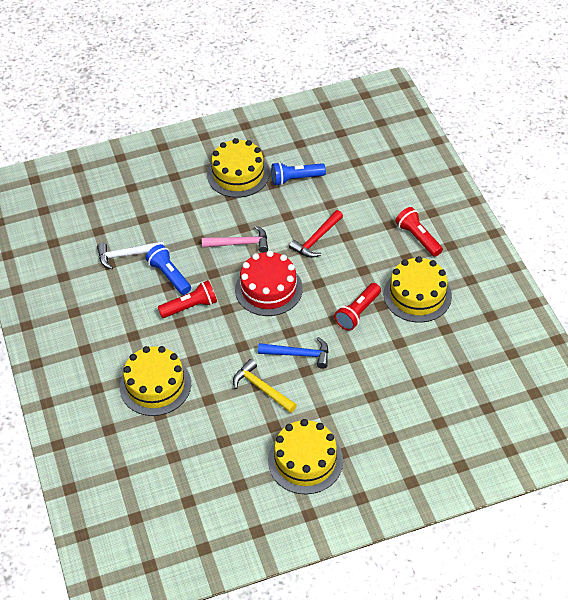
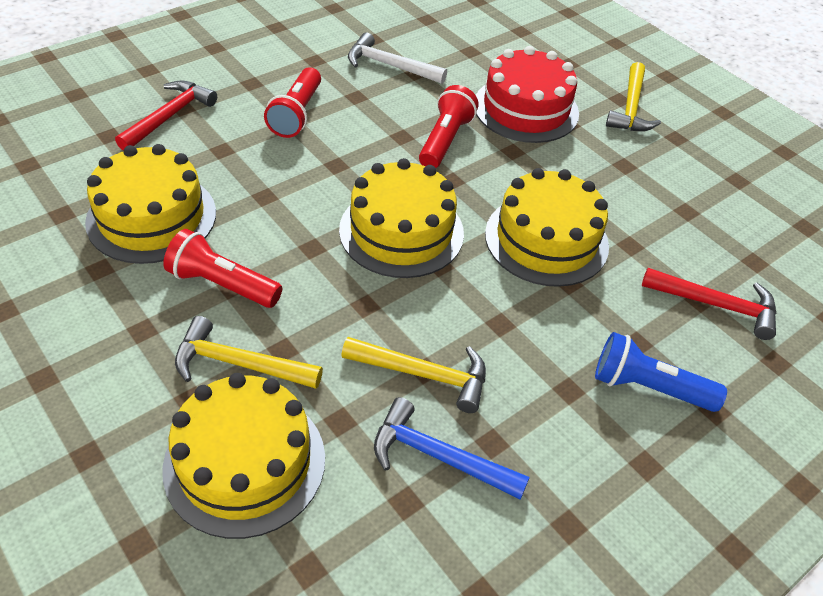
blue flashlight: [146,244,191,295] [271,162,326,186] = 2 -> [595,332,727,412] = 1
pink hammer: [202,225,268,253] = 1 -> none = 0
red hammer: [289,210,343,258] = 1 -> [115,80,217,151] [642,268,777,340] = 2
yellow hammer: [233,359,297,413] = 1 -> [175,316,323,389] [341,337,486,413] [606,62,661,131] = 3

